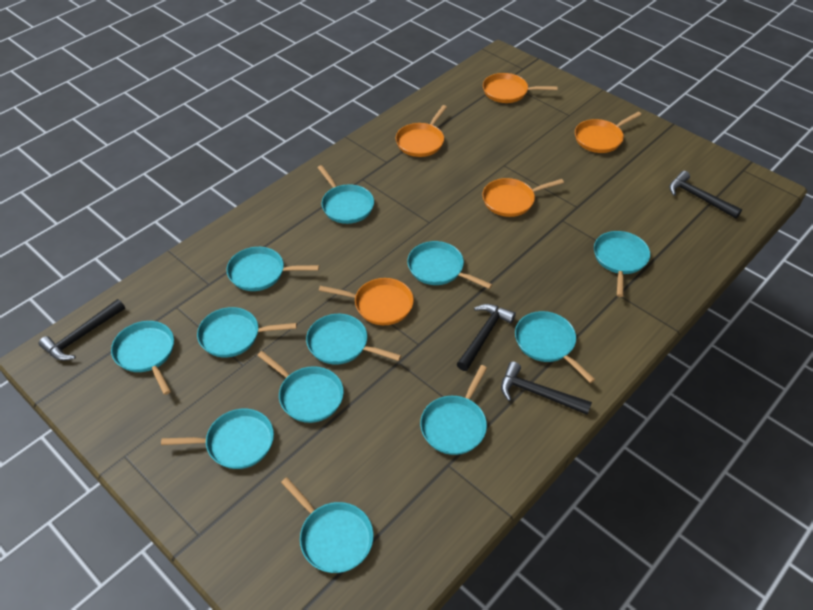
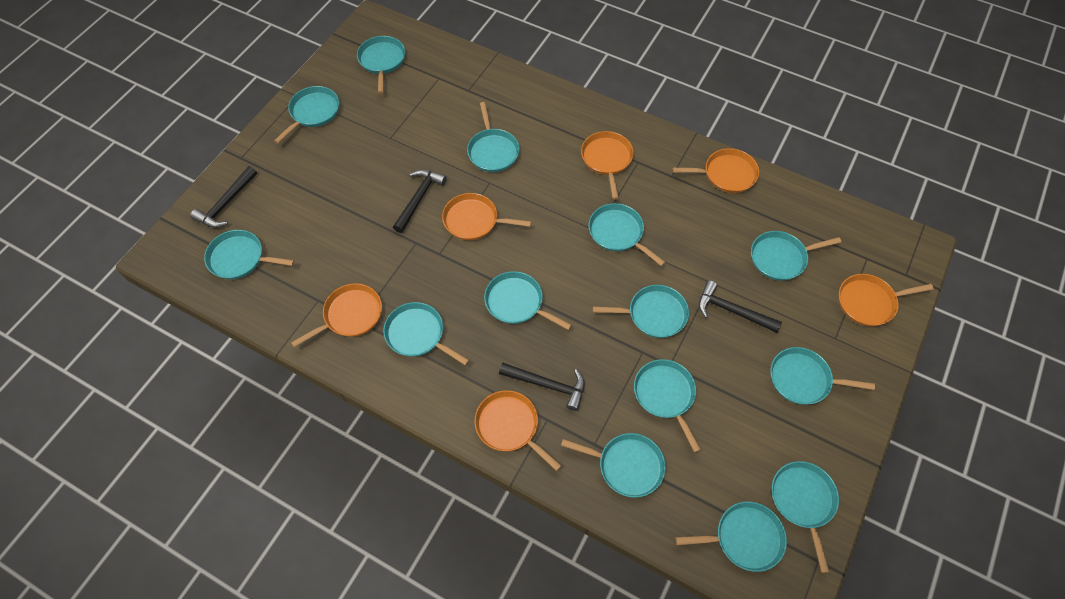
orange pan: [319,278,414,325] [395,105,447,157] [482,178,564,217] [483,73,558,103] [575,112,641,153] = 5 -> [291,283,382,348] [442,193,531,240] [475,390,561,471] [581,131,634,200] [673,148,759,193] [839,274,934,326] = 6
turquoise pan: [111,321,174,395] [161,409,274,469] [197,307,297,358] [226,247,319,291] [257,351,344,423] [281,477,374,573] [306,314,401,365] [317,165,374,224] [407,241,492,289] [420,365,487,455] [515,311,595,383] [594,231,650,297] = 12 -> [204,230,294,279] [274,86,339,144] [357,36,405,94] [383,302,469,365] [467,102,520,172] [484,271,572,330] [561,433,666,498] [589,203,665,266] [593,285,689,338] [634,359,701,452] [676,502,787,572] [751,231,841,281] [770,347,875,405] [771,461,839,573] = 14

